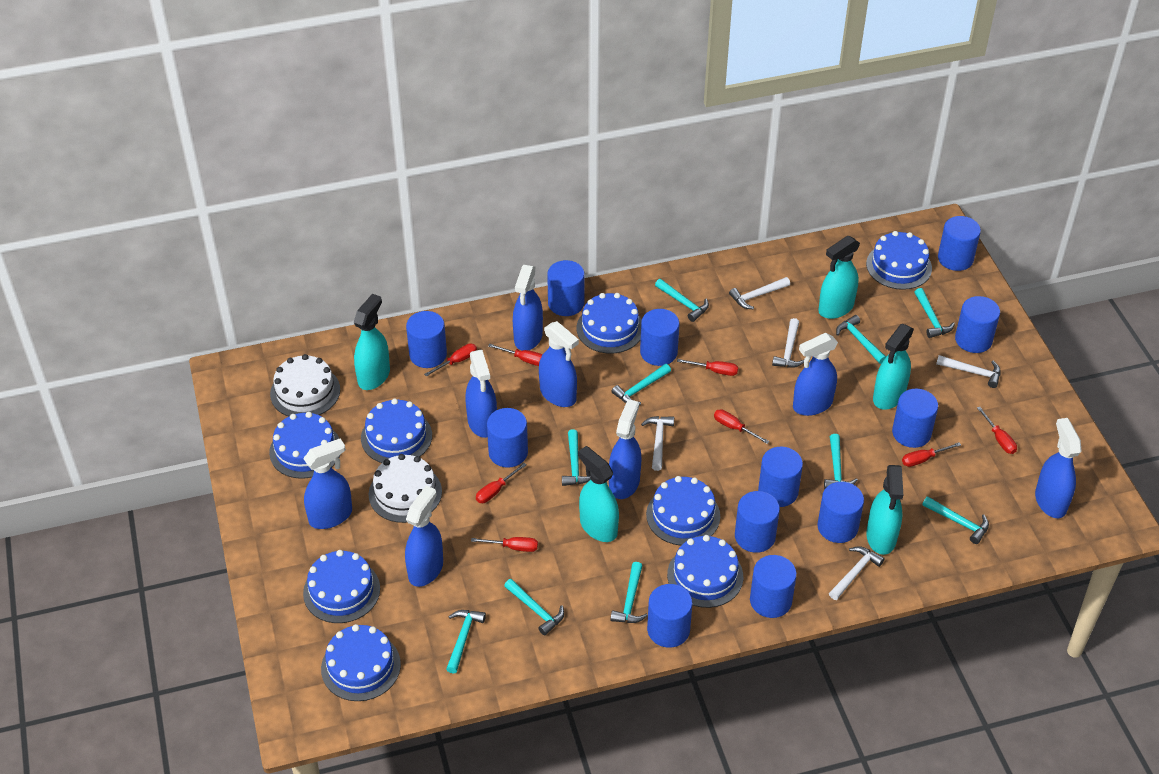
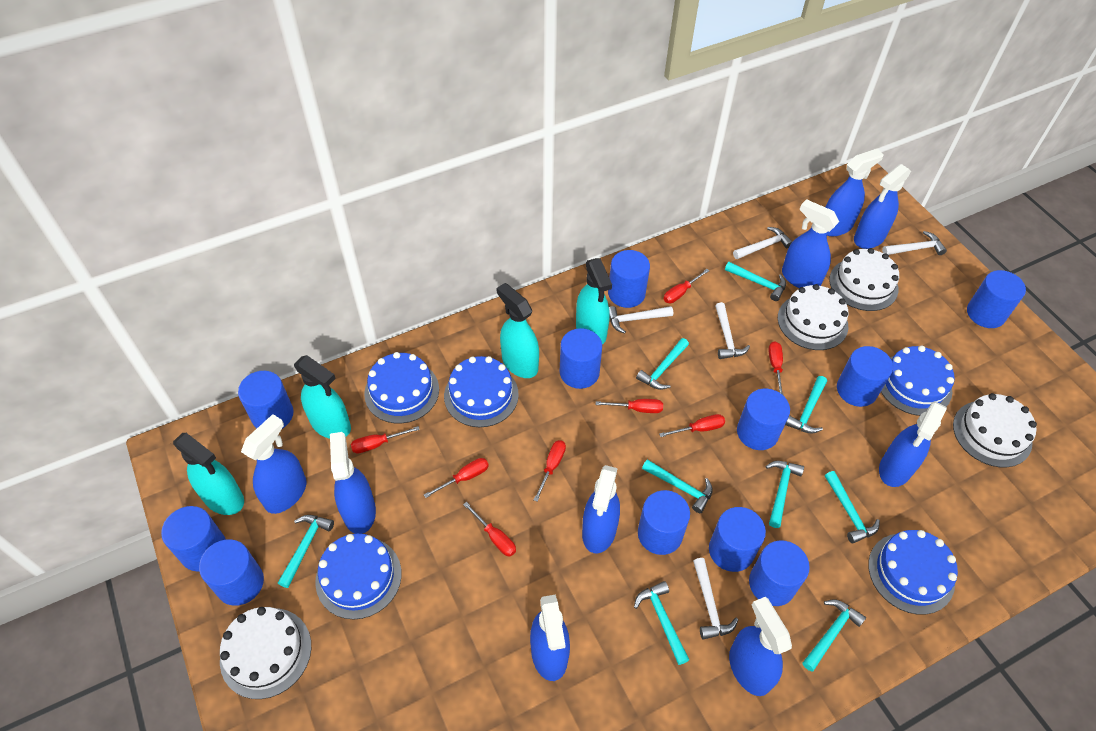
blue cake: [269,412,340,479] [303,550,380,623] [321,624,401,701] [361,398,432,463] [577,293,642,354] [646,476,720,545] [667,535,743,608] [866,231,932,290] = 8 -> [315,534,402,619] [364,352,439,423] [444,356,519,427] [868,530,958,615] [881,346,955,416] = 5
blue cylinder: [406,311,447,368] [487,408,528,468] [547,260,585,316] [640,309,680,366] [647,584,692,648] [735,491,780,553] [750,555,797,618] [758,447,803,507] [818,482,864,543] [892,389,938,448] [938,216,981,271] [955,296,1000,353] = 12 -> [161,506,226,572] [199,539,264,606] [238,371,294,429] [560,328,602,389] [608,250,650,308] [638,490,690,555] [709,507,766,572] [737,389,790,450] [749,540,810,606] [837,346,893,407] [967,270,1026,328] = 11
blue spray bottle: [303,439,352,529] [405,486,443,587] [466,350,497,438] [513,265,543,350] [539,321,579,407] [609,399,641,499] [793,333,838,416] [1035,418,1082,518] = 8 -> [241,414,307,514] [330,432,376,534] [530,594,570,681] [582,465,620,553] [729,597,792,696] [782,199,839,288] [825,149,884,236] [854,164,911,249] [879,401,947,487] = 9
turquoise hammer: [446,610,486,674] [504,579,564,636] [562,429,591,486] [610,562,648,623] [612,364,671,405] [655,279,709,322] [824,434,858,489] [836,315,886,364] [914,288,955,338] [923,496,989,544] = 10 -> [278,515,334,588] [634,581,689,665] [636,338,689,390] [642,459,713,513] [725,262,786,301] [766,461,804,528] [785,376,827,433] [803,599,866,672] [825,471,880,543] = 9
turquoise spray bottle: [354,294,390,390] [578,446,619,542] [819,236,860,319] [866,465,903,555] [873,324,914,410] = 5 -> [173,433,244,515] [294,355,351,439] [496,283,539,378] [576,258,612,345] = 4
white cake: [270,354,340,417] [369,454,442,523] = 2 -> [220,607,311,699] [778,284,848,350] [829,248,899,311] [953,393,1037,467] = 4

